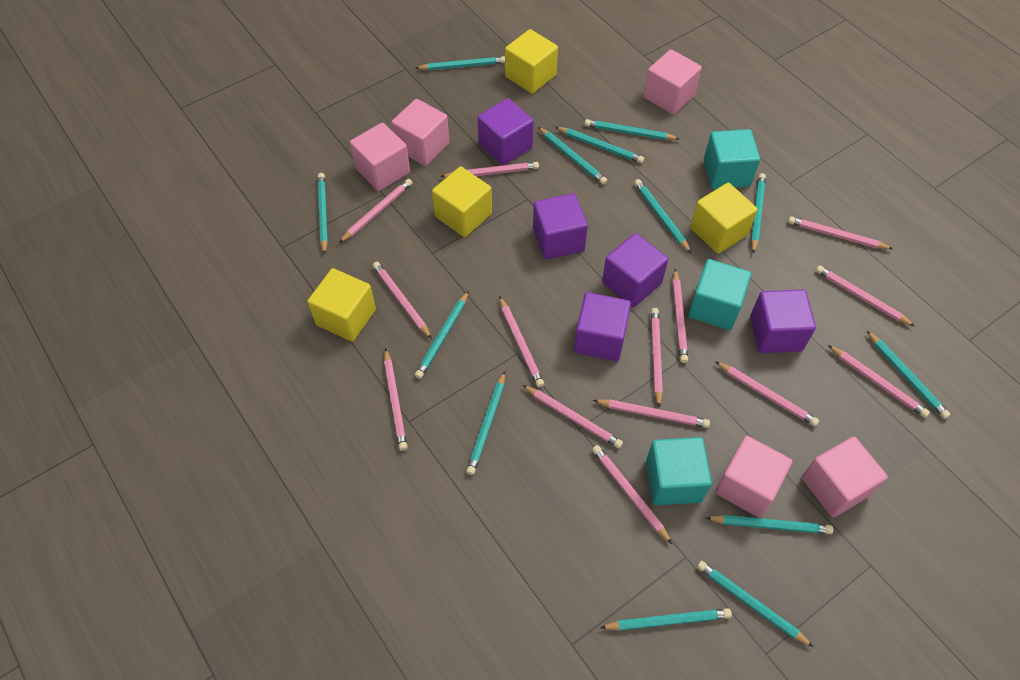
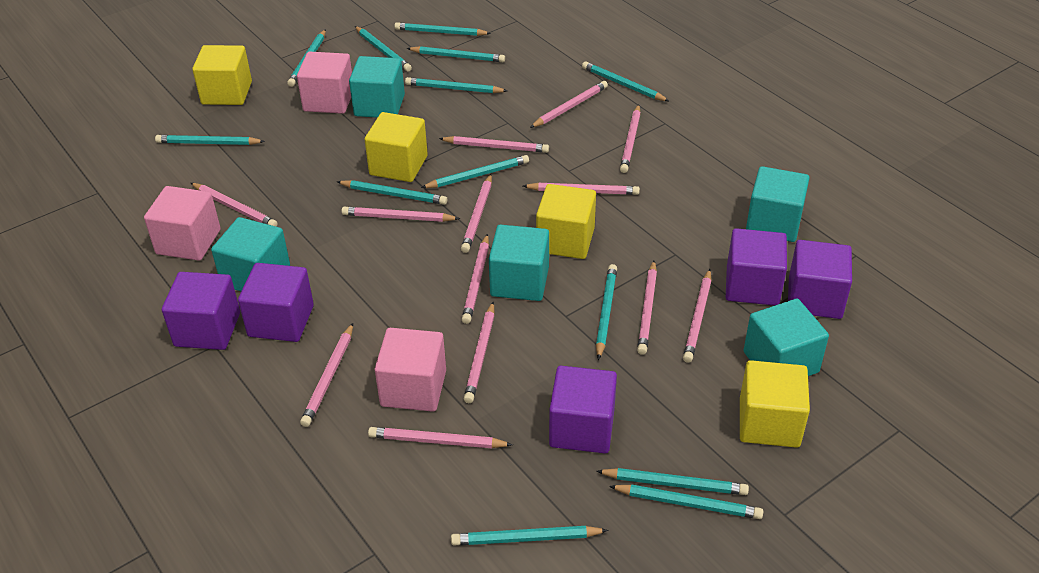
pink cube: [350,122,410,191] [391,99,449,166] [644,49,702,115] [715,436,793,518] [802,436,888,518] = 5 -> [144,186,221,261] [297,52,352,114] [375,328,446,412] = 3
pink pencil: [339,179,412,243] [373,262,432,339] [384,348,408,451] [440,162,539,178] [499,296,544,388] [522,385,623,449] [592,445,672,544] [593,399,710,428] [651,308,663,408] [672,269,688,363] [715,361,819,427] [788,216,893,249] [816,265,914,326] [828,345,930,418] = 14 -> [191,183,278,227] [300,323,353,427] [342,207,460,222] [368,427,513,448] [439,136,549,153] [461,174,492,253] [462,234,489,324] [464,302,495,403] [523,183,640,195] [530,81,608,128] [620,104,641,173] [637,261,657,355] [683,269,712,363] = 13
turquoise cube: [646,437,712,505] [688,259,751,330] [704,129,760,189] = 3 -> [211,217,290,291] [349,56,405,118] [489,225,549,301] [744,299,829,376] [746,166,809,242] = 5

